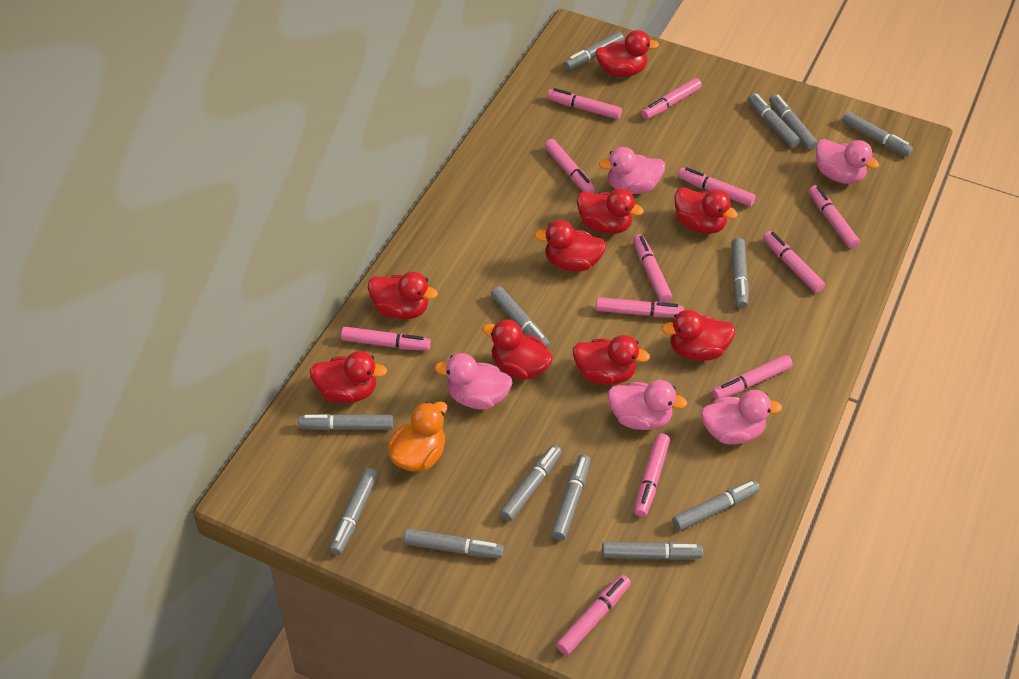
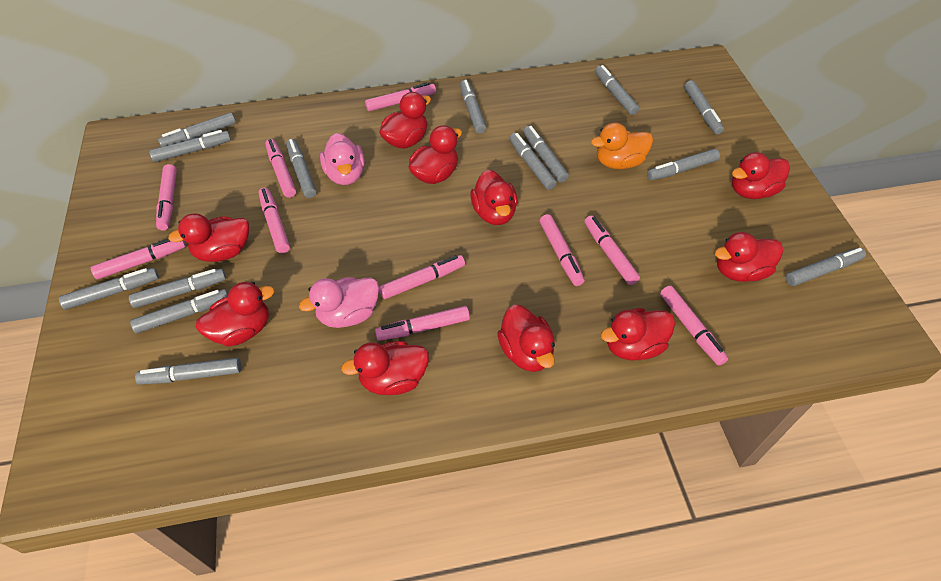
grey marker: [298,414,393,430] [329,468,378,555] [403,529,504,558] [491,286,550,349] [500,445,562,521] [551,455,590,540] [564,32,624,70] [602,542,703,560] [672,480,760,531] [732,238,749,308] [748,93,800,148] [769,94,818,150] [842,111,913,157] = 13 -> [59,268,159,310] [129,269,226,308] [130,289,228,333] [135,358,241,385] [149,130,231,162] [158,112,236,147] [286,139,316,198] [460,80,487,134] [509,133,557,190] [523,126,569,182] [595,65,639,115] [647,149,720,180] [684,80,724,134] [786,248,866,286] = 14
pink duck: [434,353,513,410] [599,147,665,194] [608,380,687,430] [701,390,782,445] [816,139,879,184] = 5 -> [299,277,379,328] [320,133,365,185] = 2
pink marker: [341,327,431,351] [544,139,595,193] [547,88,622,119] [556,575,631,655] [596,297,684,318] [633,234,672,303] [634,433,670,517] [641,78,702,119] [678,167,756,206] [712,355,793,399] [763,231,825,293] [809,185,859,248] = 12 -> [91,239,186,279] [156,164,177,231] [258,187,290,253] [265,139,296,198] [365,82,436,111] [375,306,470,341] [379,255,465,299] [540,214,584,286] [585,215,640,285] [660,286,728,366] = 10
red duck: [310,351,387,403] [368,272,438,319] [482,320,553,380] [535,220,607,272] [573,335,650,385] [577,189,644,234] [595,30,659,77] [661,310,735,361] [675,187,738,234] = 9 -> [168,213,249,262] [195,282,274,346] [341,341,429,395] [379,92,431,148] [409,125,462,184] [470,169,517,225] [497,305,555,372] [601,308,675,360] [715,232,783,282] [732,152,790,199] = 10

